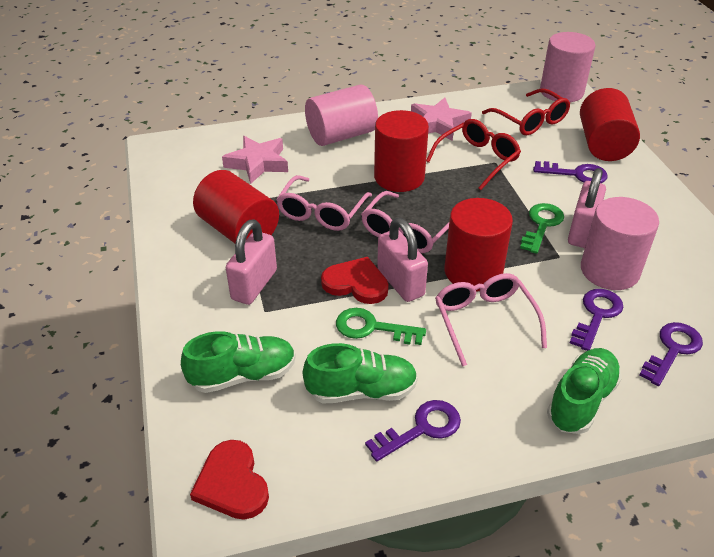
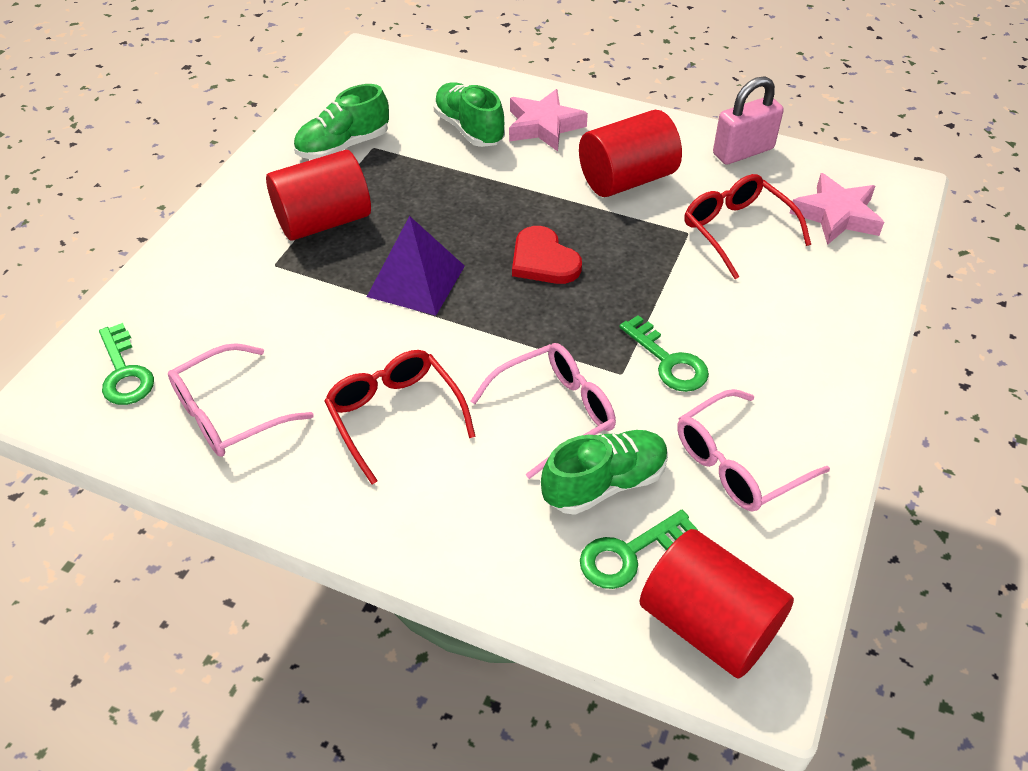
green key: [336,308,426,345] [520,203,564,254] = 2 -> [99,323,154,405] [580,510,698,589] [619,315,709,392] = 3
pink cylinder: [305,85,378,146] [540,32,596,102] [581,197,659,290] = 3 -> none = 0
pink padlock: [226,219,277,305] [377,218,428,302] [568,168,606,248] = 3 -> [713,76,784,164] = 1
purple key: [365,400,461,462] [533,161,608,183] [570,289,623,351] [639,322,703,386] = 4 -> none = 0
purple pyramid: none = 0 -> [367,216,465,316] = 1
red cylinder: [193,170,279,243] [374,110,429,192] [445,198,513,291] [580,88,640,161] = 4 -> [266,150,371,240] [579,110,682,197] [640,529,794,679] = 3
red heart: [190,440,269,520] [321,257,389,304] = 2 -> [512,226,582,284] = 1

